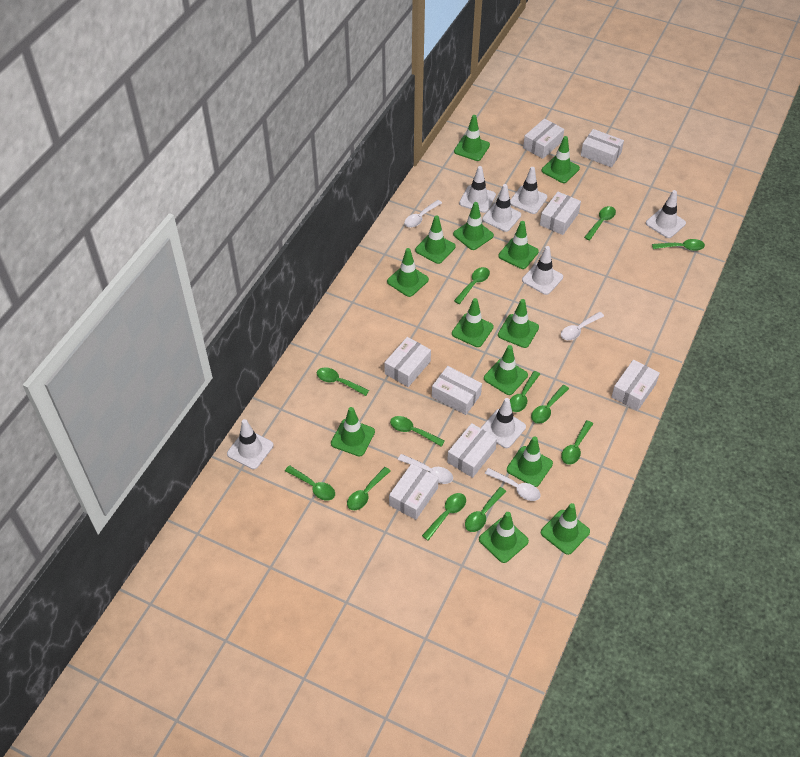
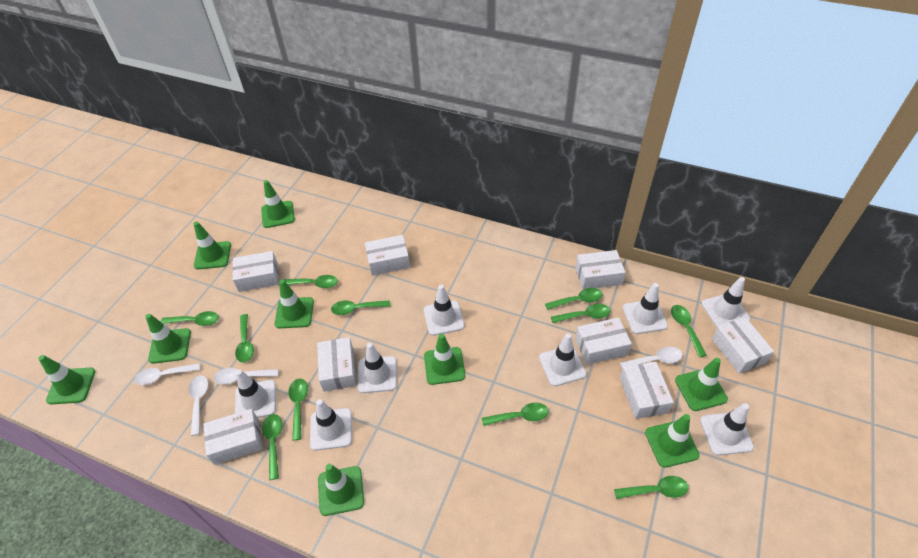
green spoon: [285,465,335,501] [317,367,369,396] [347,467,391,510] [390,416,445,447] [422,493,466,541] [454,267,490,304] [465,487,506,532] [510,371,540,412] [531,385,569,424] [561,420,593,465] [584,206,616,241] [652,239,705,251] = 12 -> [161,311,219,326] [235,314,254,363] [262,414,282,480] [283,275,338,288] [288,379,308,440] [331,300,390,315] [482,403,549,426] [545,288,603,310] [551,304,611,323] [614,476,689,499] [671,305,707,358] = 11
green traffic cone: [331,407,375,457] [387,248,429,297] [415,215,456,264] [452,298,494,347] [453,202,494,250] [454,115,490,161] [479,512,529,563] [484,345,528,395] [498,299,539,348] [499,221,539,269] [507,436,553,487] [541,503,590,555] [542,136,580,183] = 13 -> [38,355,95,404] [145,314,191,364] [194,222,231,269] [261,180,295,228] [274,280,314,329] [318,464,364,516] [424,334,465,385] [645,414,700,468] [675,358,728,411] = 9
white traffic cone: [227,419,273,469] [459,166,496,213] [481,398,526,448] [482,184,521,232] [510,167,547,214] [522,246,563,295] [646,190,686,238] = 7 -> [235,370,276,418] [310,399,352,451] [358,343,397,393] [424,284,465,336] [539,333,587,386] [623,283,668,334] [700,403,754,455] [701,277,750,328] = 8

